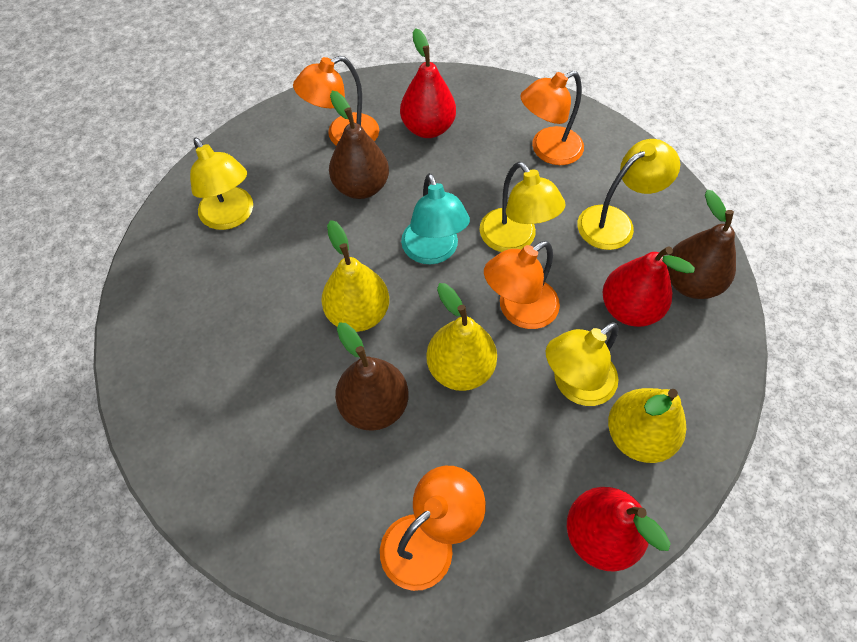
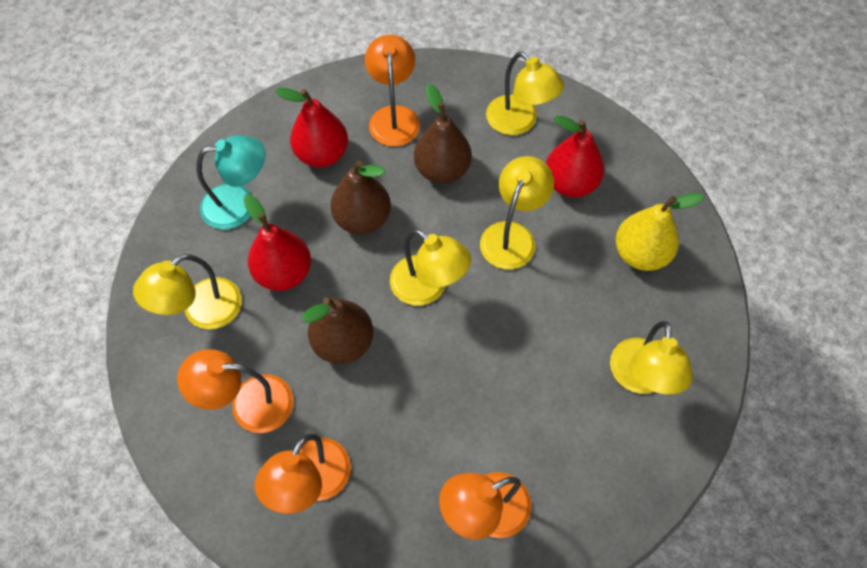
yellow lamp: [190,137,253,230] [480,161,565,252] [546,322,619,406] [577,139,680,250] = 4 -> [133,254,242,329] [390,229,471,306] [480,156,554,270] [486,52,564,135] [610,321,693,394] = 5
yellow pear: [321,220,389,332] [426,283,497,391] [608,388,686,463] = 3 -> [616,193,704,271] = 1

